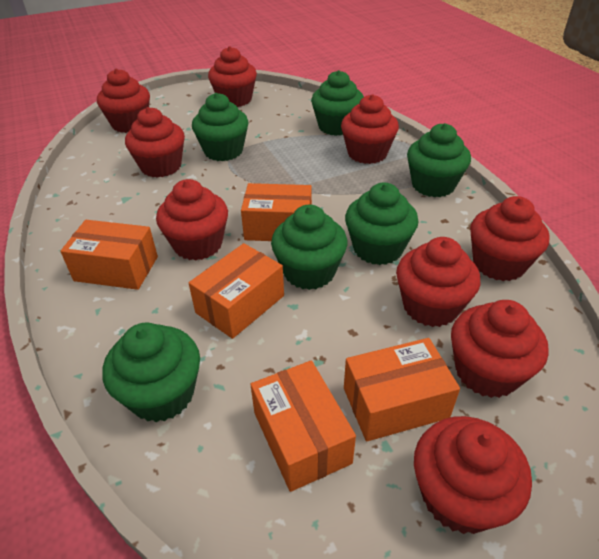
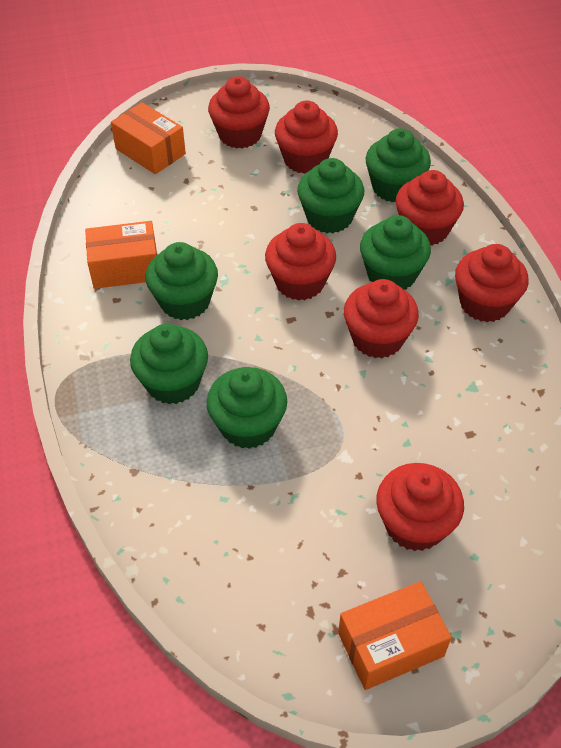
orange box: [60,220,158,290] [189,243,284,339] [241,183,312,241] [250,360,356,492] [344,338,460,442] = 5 -> [85,221,157,289] [111,102,186,174] [338,581,452,690] = 3
red cupcake: [97,69,150,133] [125,107,185,178] [156,179,228,261] [208,46,257,107] [341,94,399,164] [396,237,480,327] [414,416,532,534] [451,300,549,398] [470,196,550,281] = 9 -> [208,76,270,149] [265,223,336,301] [275,101,338,174] [344,279,419,358] [376,463,464,551] [396,170,464,246] [455,244,529,322] = 7

